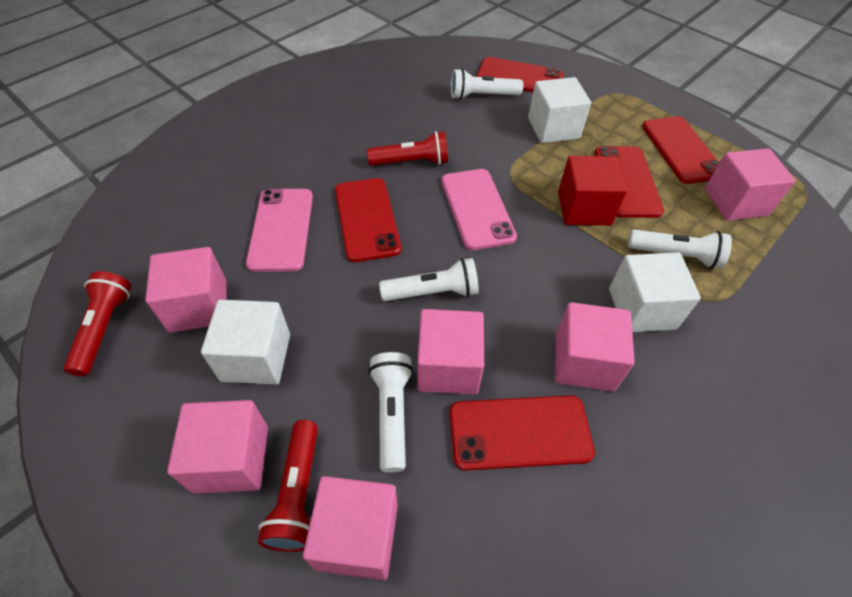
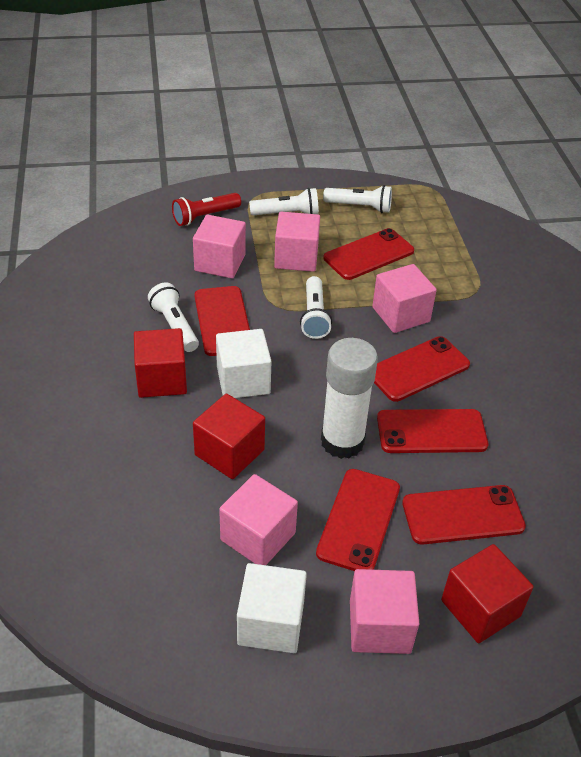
pink cube: [145,247,227,333] [167,400,268,494] [303,476,398,580] [417,309,484,395] [555,302,635,391] [705,148,795,221] = 6 -> [193,215,246,279] [219,474,298,565] [274,212,320,272] [350,569,420,654] [372,264,437,333] = 5
pink phone: [246,189,313,272] [441,169,517,250] = 2 -> none = 0
red cube: [558,156,627,226] = 1 -> [134,328,187,398] [193,394,265,479] [441,544,533,643] = 3
red flashlight: [63,271,131,376] [258,420,318,552] [367,131,448,166] = 3 -> [172,193,241,226] = 1
red phone: [335,178,401,262] [449,395,595,471] [477,57,564,92] [594,146,664,218] [642,116,719,184] = 5 -> [194,286,250,356] [316,469,400,571] [323,228,414,280] [374,336,470,402] [377,409,488,453] [402,485,526,544] = 6
white cube: [201,299,290,385] [528,77,591,143] [609,252,701,332] = 3 -> [216,329,272,398] [237,563,307,653] = 2
white glue stick: none = 0 -> [321,338,378,459] = 1

